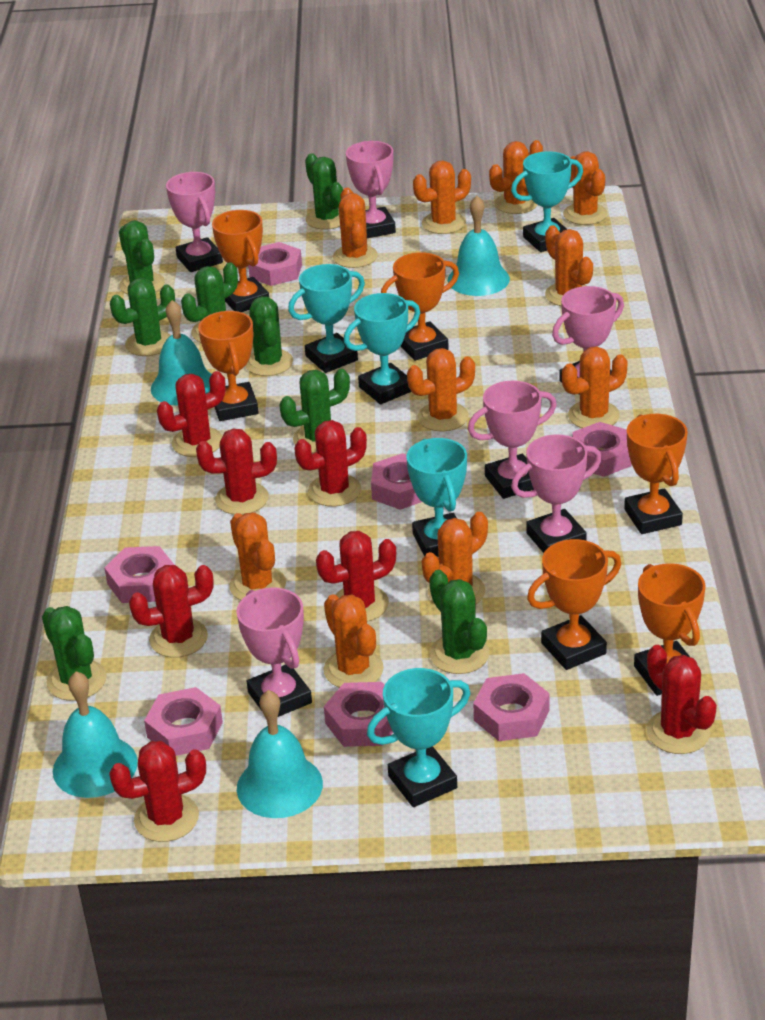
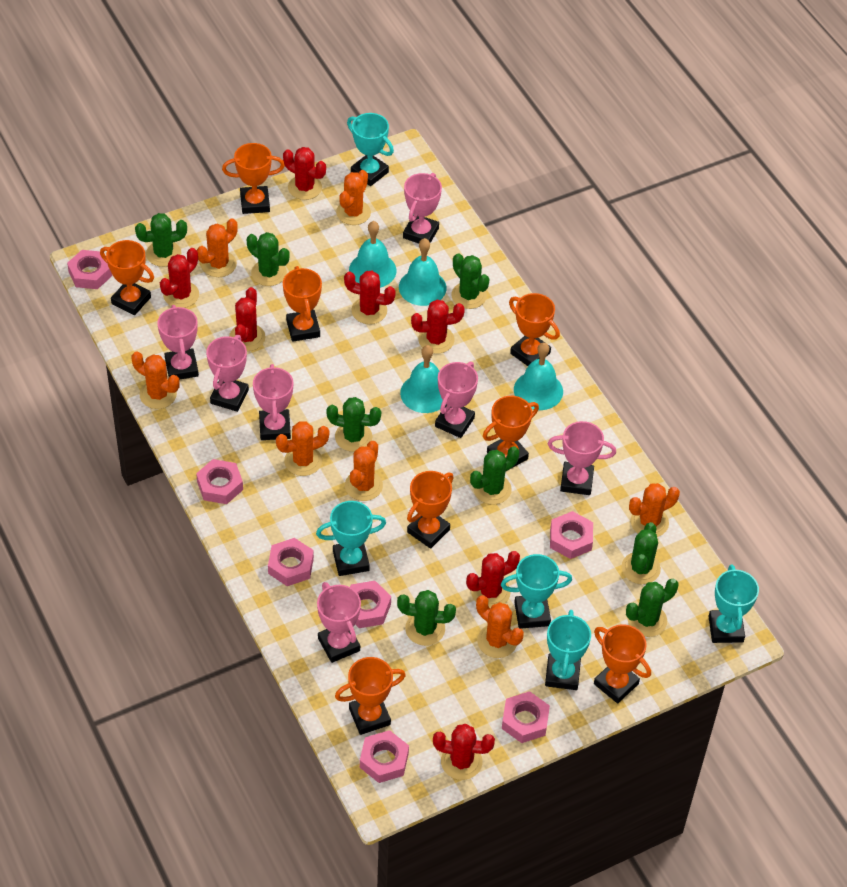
orange cactus: [229,512,286,600] [323,594,384,688] [333,188,378,268] [407,348,475,432] [413,160,471,234] [422,512,488,605] [489,140,543,214] [545,225,593,306] [562,346,628,428] [563,151,608,225] = 10 -> [131,351,180,409] [197,218,238,277] [276,421,329,476] [336,170,371,225] [345,441,383,501] [476,595,524,658] [629,483,680,537] = 7
orange trophy: [198,311,259,421] [212,210,269,312] [381,252,459,361] [527,539,621,670] [624,414,688,534] [634,563,706,696] = 6 -> [100,240,154,315] [222,143,285,214] [283,266,322,342] [335,657,406,735] [407,471,454,549] [483,396,539,472] [509,293,560,366] [594,624,651,704] = 8
pink trophy: [166,172,223,272] [236,588,312,717] [346,141,396,238] [468,381,557,499] [511,435,602,553] [552,286,624,395] = 6 -> [157,305,199,380] [206,335,249,412] [253,364,293,440] [317,582,361,663] [403,173,442,244] [435,362,478,438] [548,421,616,495] = 7

